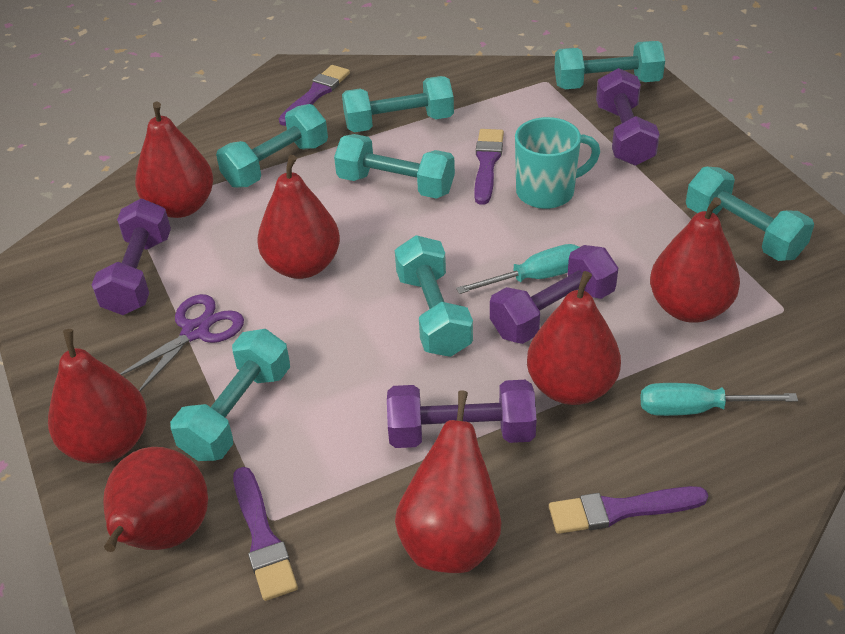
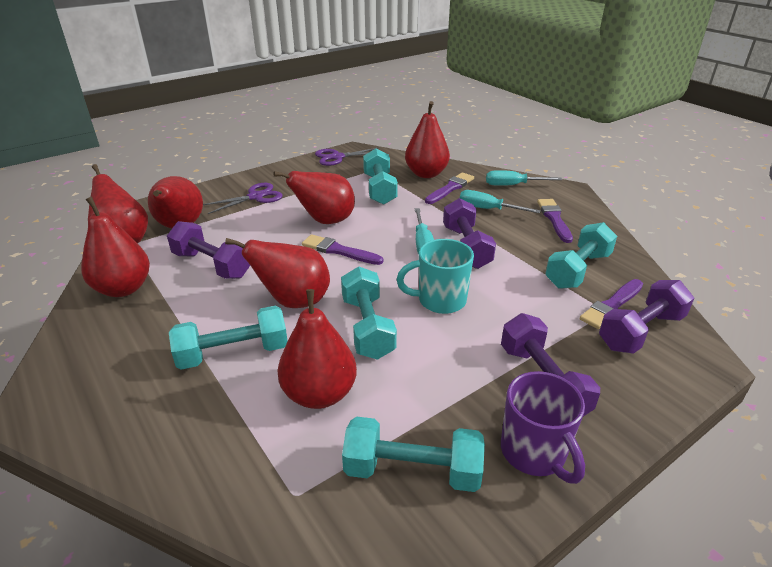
purple mug: none = 0 -> [501,371,585,484] = 1
purple scissors: [120,294,244,391] = 1 -> [203,183,283,214] [315,147,379,166] = 2
turquoise dumbbell: [170,329,290,461] [216,104,328,188] [334,134,455,199] [342,76,454,132] [395,235,473,357] [554,41,665,89] [686,167,814,261] = 7 -> [169,306,288,370] [341,266,397,360] [342,417,485,492] [363,149,398,205] [545,222,617,289] = 5
turquoise screwdriver: [456,244,579,294] [640,383,798,416] = 2 -> [414,208,434,255] [460,190,541,213] [486,170,562,186] = 3

